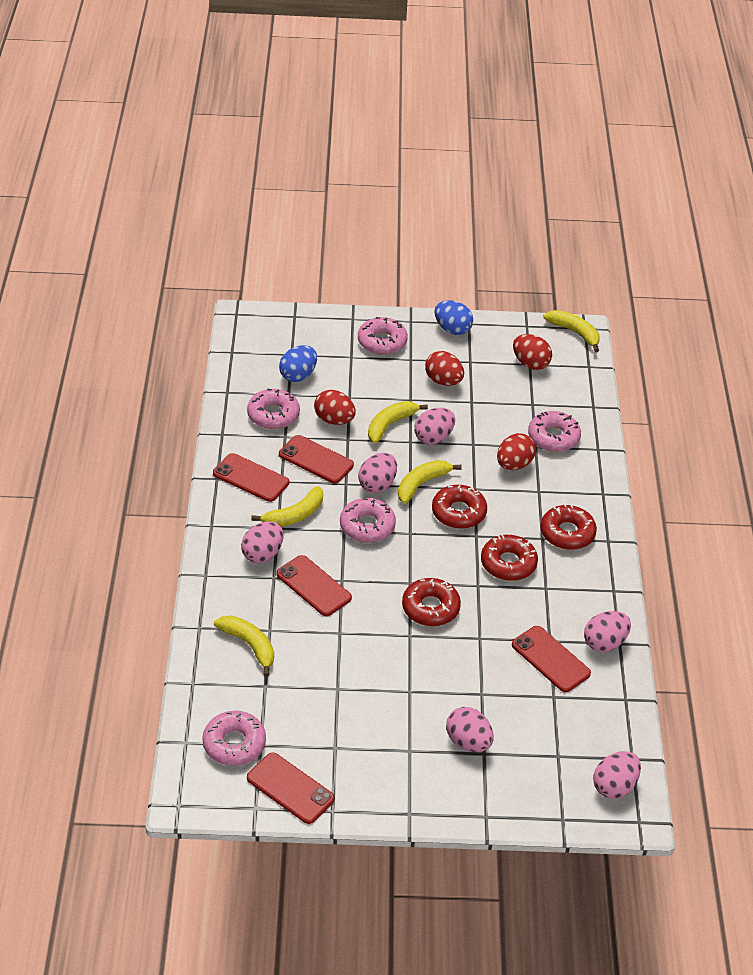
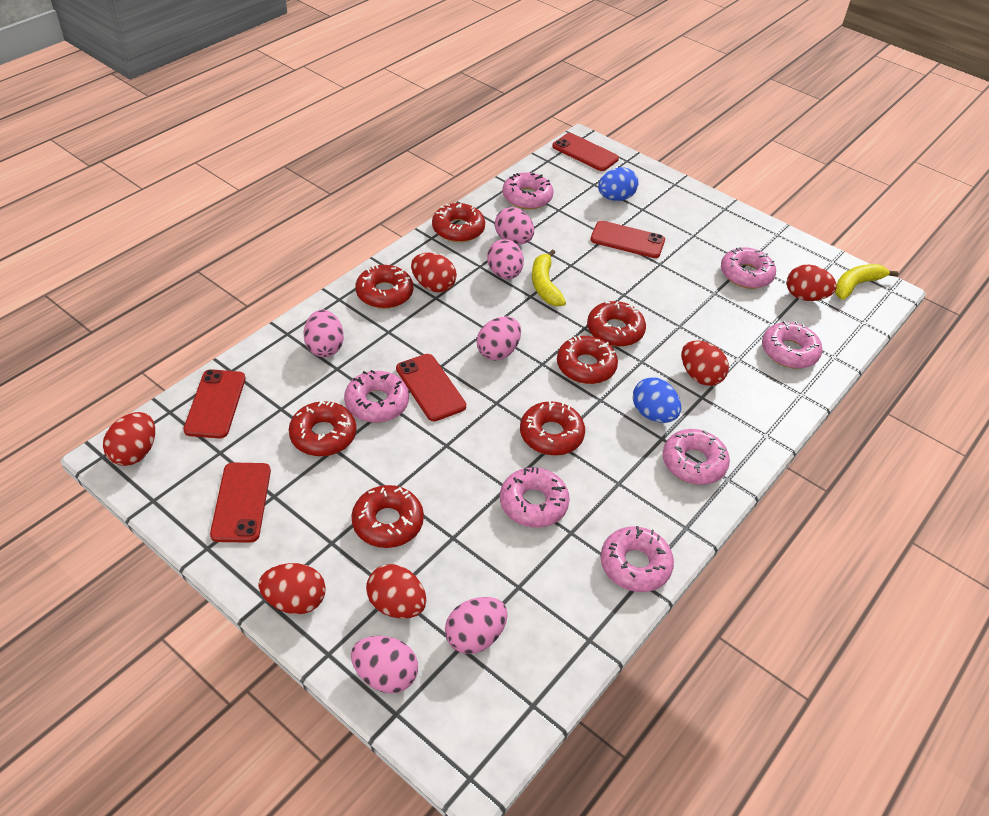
pink donut: [202,711,266,766] [247,389,300,429] [340,498,396,543] [358,317,408,355] [528,411,581,452] = 5 -> [344,370,409,423] [500,467,570,528] [502,172,553,209] [601,526,674,592] [663,429,730,485] [721,247,776,289] [762,321,822,369] = 7
red donut: [402,578,461,626] [432,485,487,529] [481,535,538,581] [540,503,597,550] = 4 -> [289,401,356,456] [351,485,424,548] [355,265,413,309] [432,203,485,242] [520,400,585,456] [557,336,618,384] [587,301,646,347] = 7
red egg: [314,390,356,425] [425,351,464,386] [497,433,536,470] [513,334,552,370] = 4 -> [103,412,155,466] [258,563,326,614] [366,564,426,619] [411,253,457,292] [681,340,729,386] [787,265,837,301] = 6
yellow banana: [214,616,274,677] [251,486,323,527] [368,401,428,443] [398,460,462,504] [543,310,600,352] = 5 -> [532,249,566,307] [835,264,899,300] = 2

